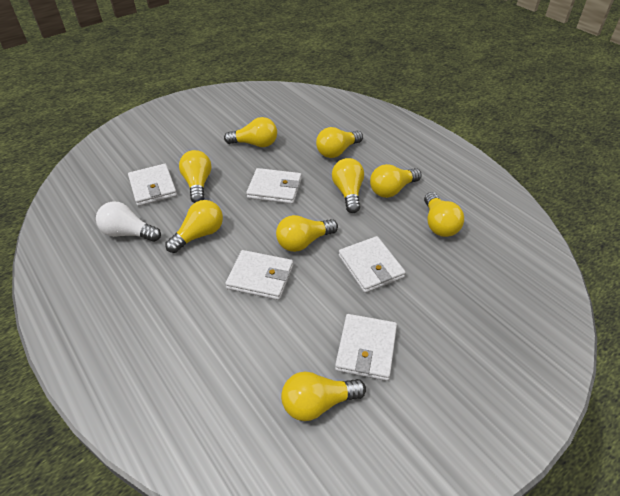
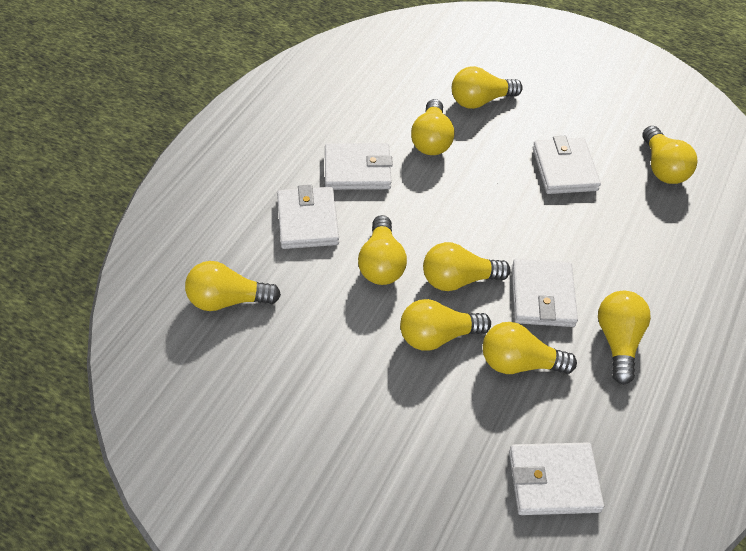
white light bulb: [96,201,161,242] = 1 -> none = 0

